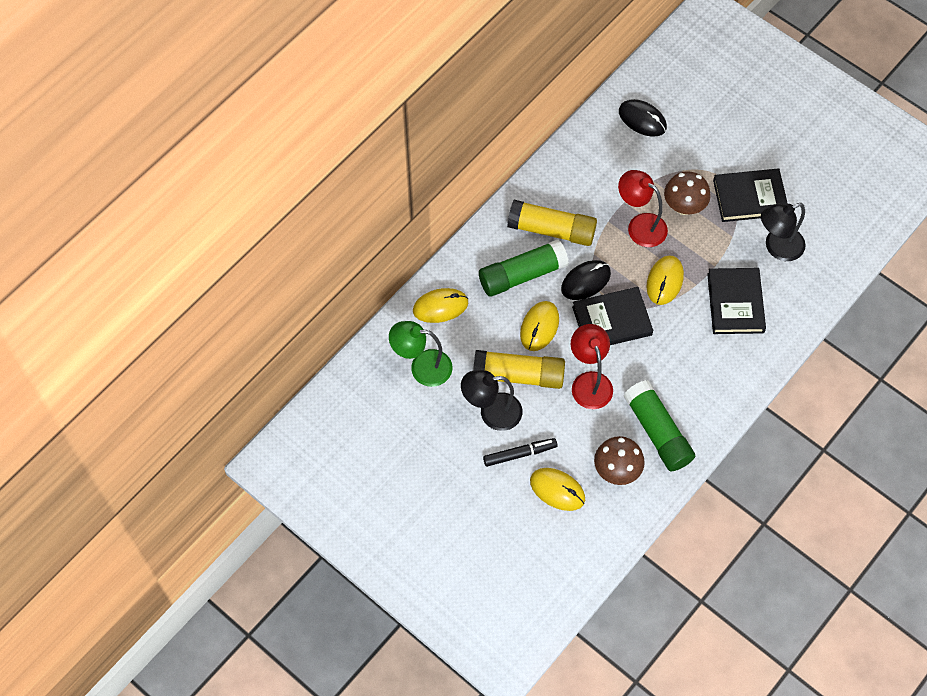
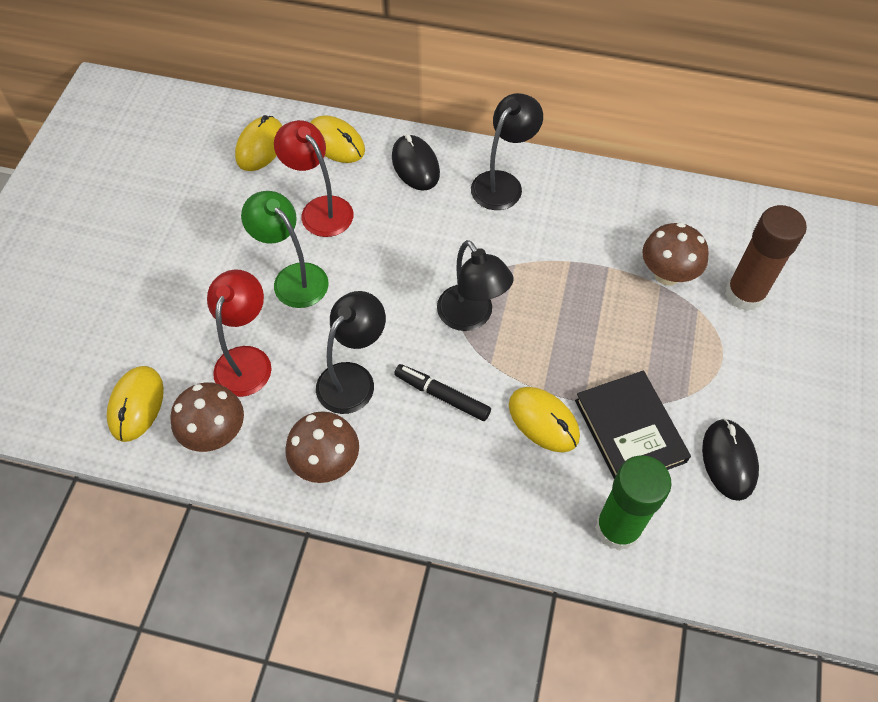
black book: [572,287,653,345] [707,268,766,334] [713,169,788,222] = 3 -> [575,371,691,479] = 1
black lamp: [461,370,522,431] [761,203,806,261] = 2 -> [316,291,386,414] [437,240,514,331] [471,93,543,210] = 3
brown glue stick: none = 0 -> [725,205,807,311] = 1
brown mushroom: [594,436,645,485] [664,171,710,215] = 2 -> [170,382,244,452] [286,411,359,483] [642,222,709,286] = 3
green glue stick: [479,240,569,297] [624,380,695,471] = 2 -> [595,455,672,551] = 1
yellow glue stick: [473,350,565,389] [507,200,597,246] = 2 -> none = 0

